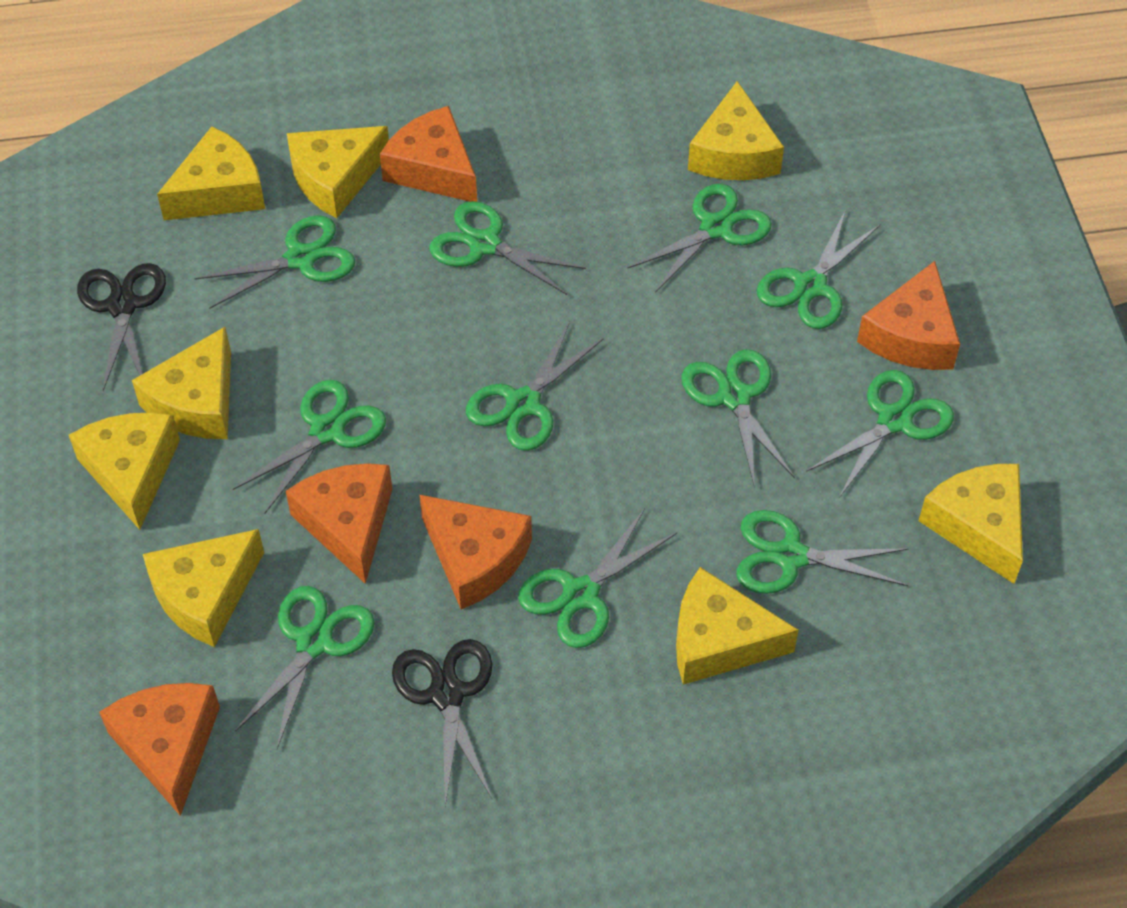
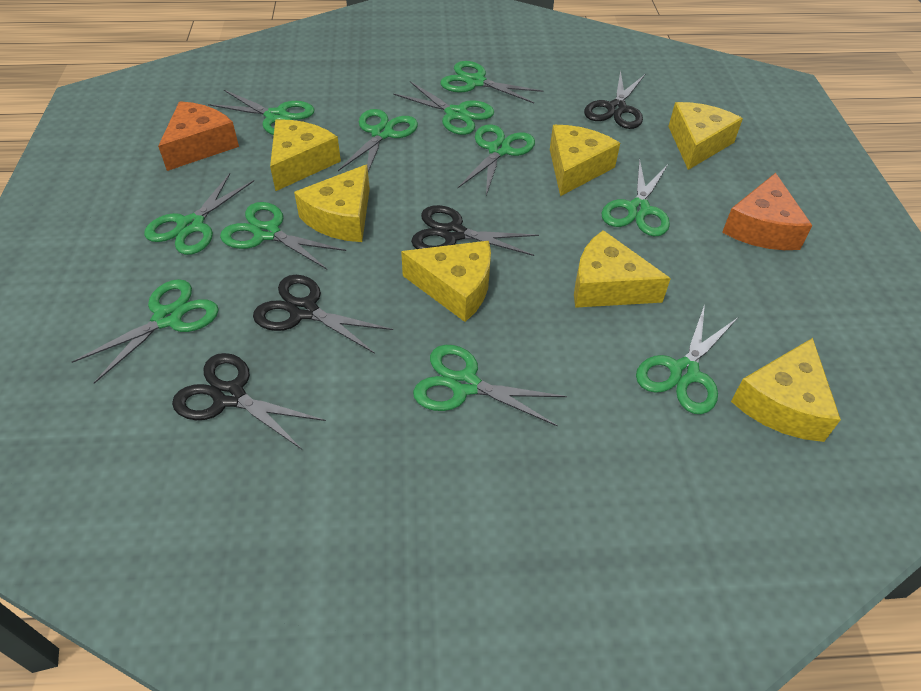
black scissors: [77,263,166,391] [392,639,493,806] = 2 -> [172,353,326,449] [253,275,393,354] [411,205,539,256] [584,70,645,129] = 4
orange cheese: [99,683,220,816] [286,463,392,584] [380,106,477,202] [419,495,532,609] [857,261,960,370] = 5 -> [158,101,239,171] [722,173,813,250] = 2
yellow cheese: [69,413,180,530] [132,327,231,439] [143,529,264,647] [157,126,265,220] [287,126,389,218] [676,567,799,685] [688,81,784,180] [919,464,1023,584] = 8 -> [270,119,341,191] [294,164,370,242] [401,241,491,322] [550,125,620,196] [574,230,671,308] [668,102,743,170] [731,338,841,442] = 7

